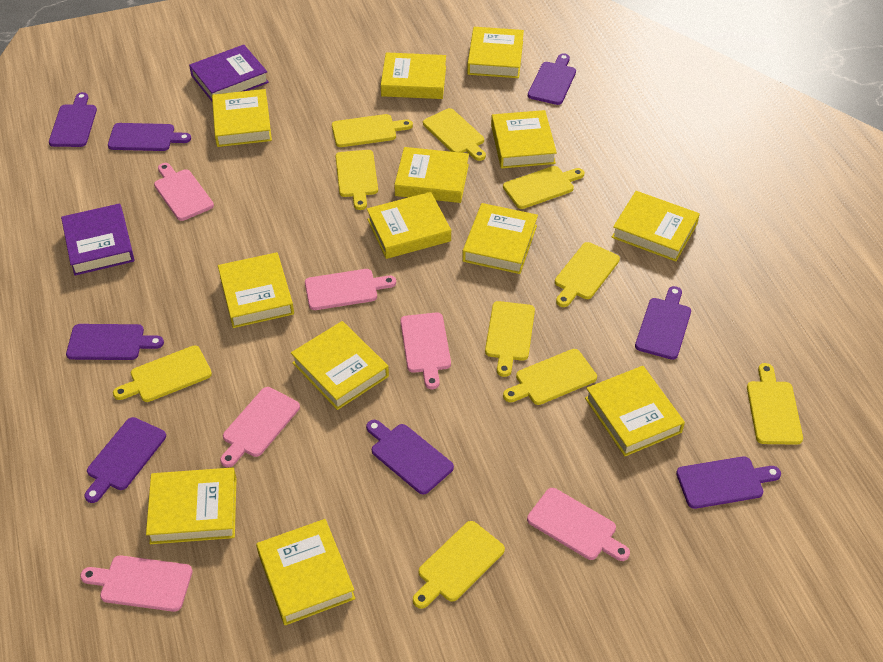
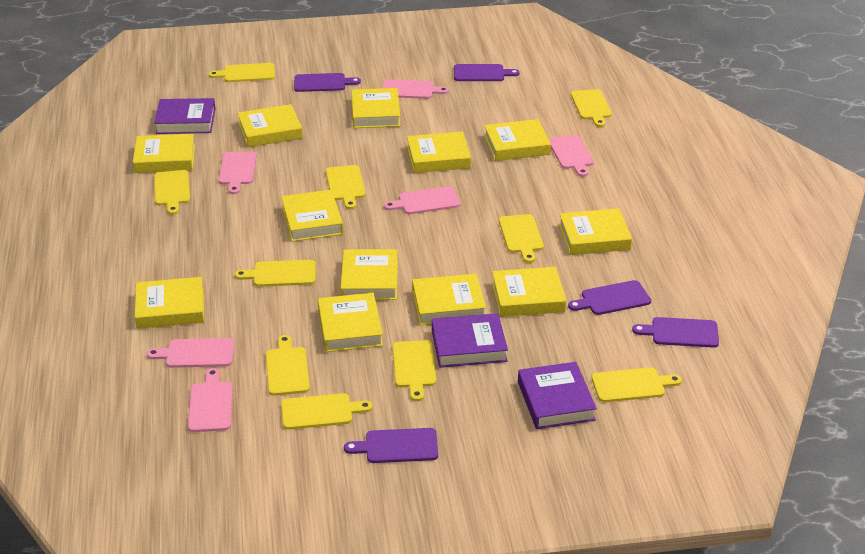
purple book: [61,203,134,276] [189,45,269,101] = 2 -> [154,98,215,134] [432,313,508,368] [518,362,597,429] = 3
purple cutting board: [49,92,97,147] [66,324,164,360] [84,417,166,503] [108,123,191,151] [366,420,454,495] [528,53,576,105] [635,286,691,360] [676,456,781,509] = 8 -> [294,73,361,92] [344,428,438,463] [454,64,520,81] [568,280,651,315] [632,317,719,348] = 5
yellow book: [146,468,237,544] [212,89,272,147] [218,252,294,328] [256,519,355,625] [291,321,389,410] [367,192,451,259] [381,52,446,99] [394,147,469,203] [462,203,538,274] [467,27,524,78] [491,110,557,168] [585,366,685,456] [612,191,700,262] = 13 -> [133,134,195,173] [135,277,204,329] [237,104,303,147] [281,190,343,242] [318,293,383,352] [340,249,398,300] [351,88,400,128] [407,132,471,173] [412,274,486,325] [484,119,551,161] [492,267,566,317] [559,208,632,255] = 12

